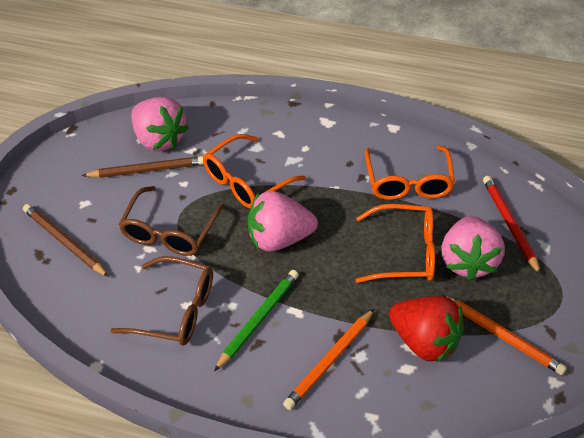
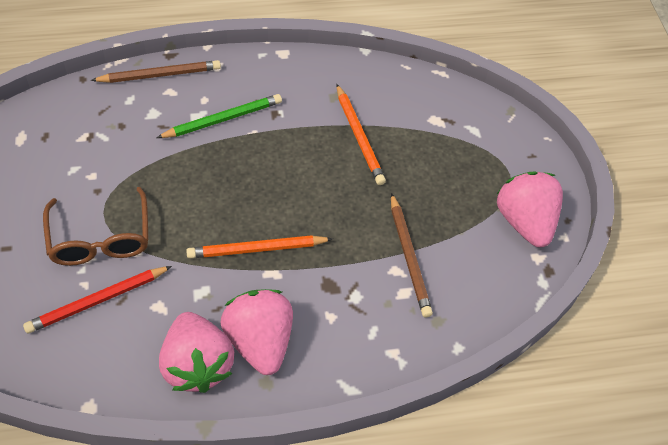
brown glasses: [110,256,213,346] [119,186,224,256] = 2 -> [43,187,149,266] = 1
orange glasses: [203,134,306,208] [355,204,435,283] [365,146,455,200] = 3 -> none = 0
red strawberry: [389,296,465,363] = 1 -> none = 0

